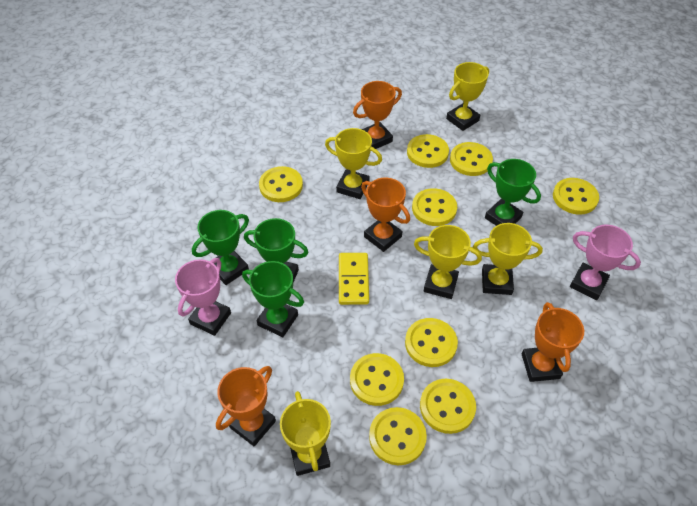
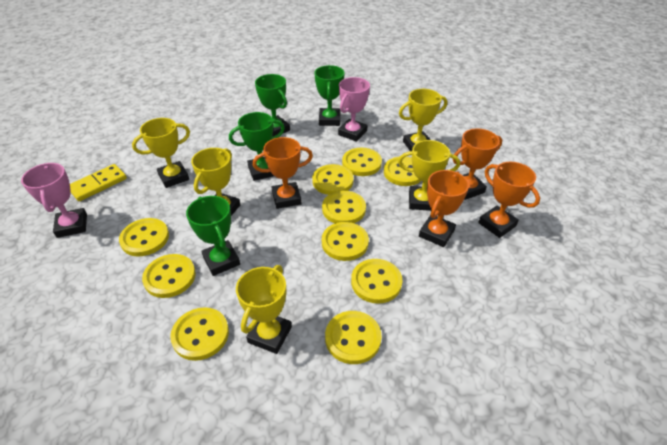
yellow button: [259,166,303,202] [350,353,404,406] [369,407,427,465] [405,318,458,367] [407,134,449,168] [412,188,457,226] [420,379,476,434] [450,142,493,176] [553,178,599,215] = 9 -> [119,218,169,257] [142,254,196,298] [170,307,229,361] [312,164,354,195] [322,191,366,223] [322,222,369,261] [325,311,382,364] [342,148,382,176] [351,259,402,304] [384,157,421,186] = 10

